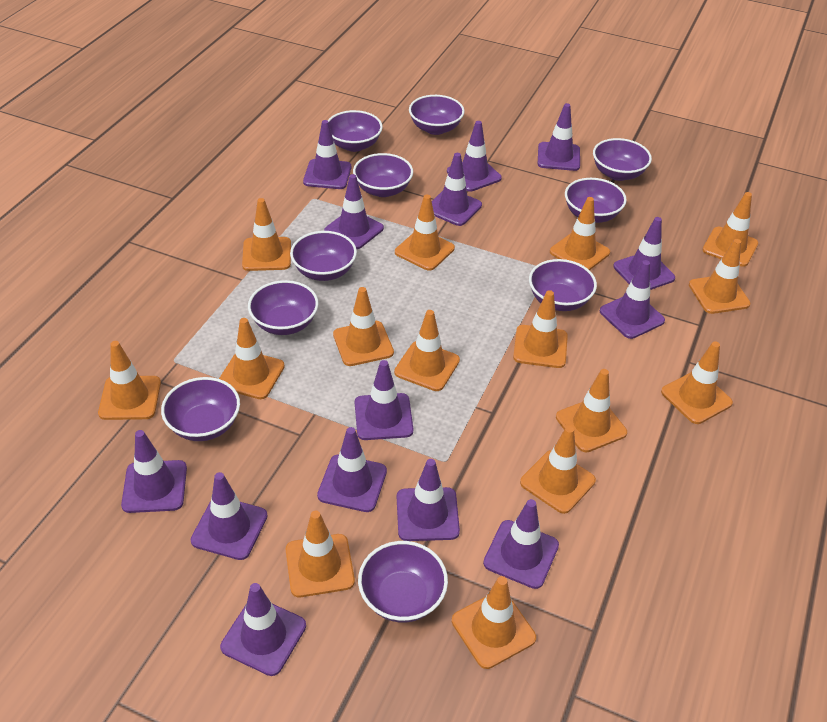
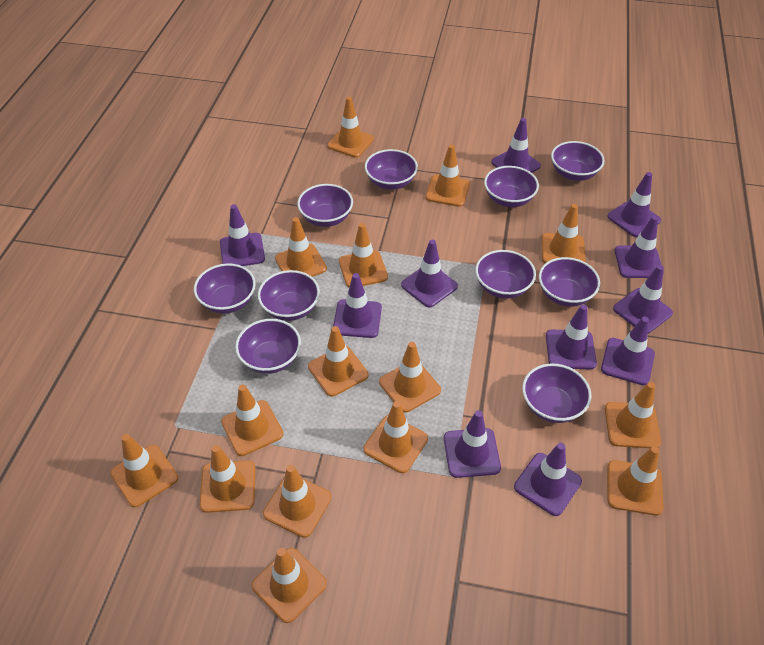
purple traffic cone: [121,430,187,513] [190,472,268,560] [220,583,306,676] [303,120,351,189] [317,427,387,512] [324,174,384,249] [355,360,413,440] [397,459,460,541] [432,153,482,226] [447,121,502,192] [483,499,559,589] [538,103,580,171] [600,260,665,339] [613,217,675,290] = 14 -> [220,204,265,266] [333,273,382,338] [401,240,458,307] [444,410,501,478] [491,118,541,173] [514,443,582,516] [546,304,597,369] [601,317,655,385] [607,172,661,237] [613,265,673,334] [615,216,664,278] = 11

